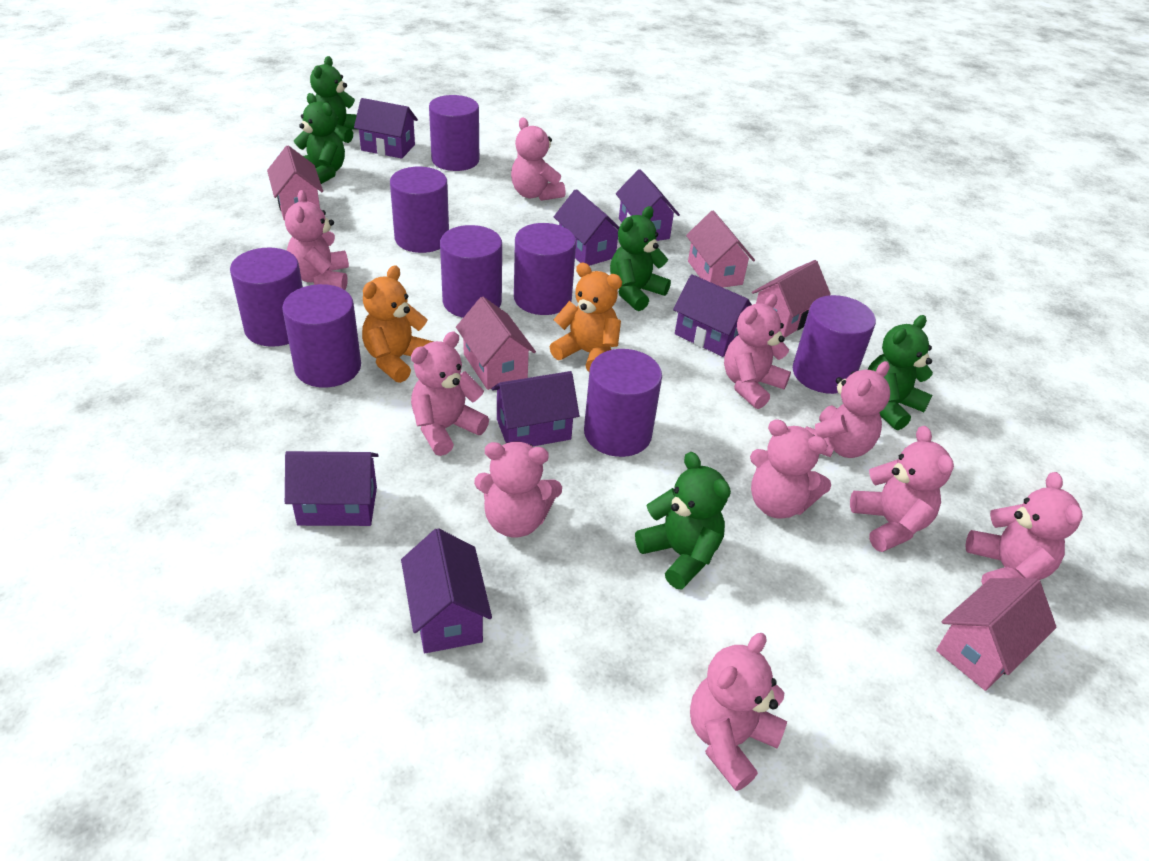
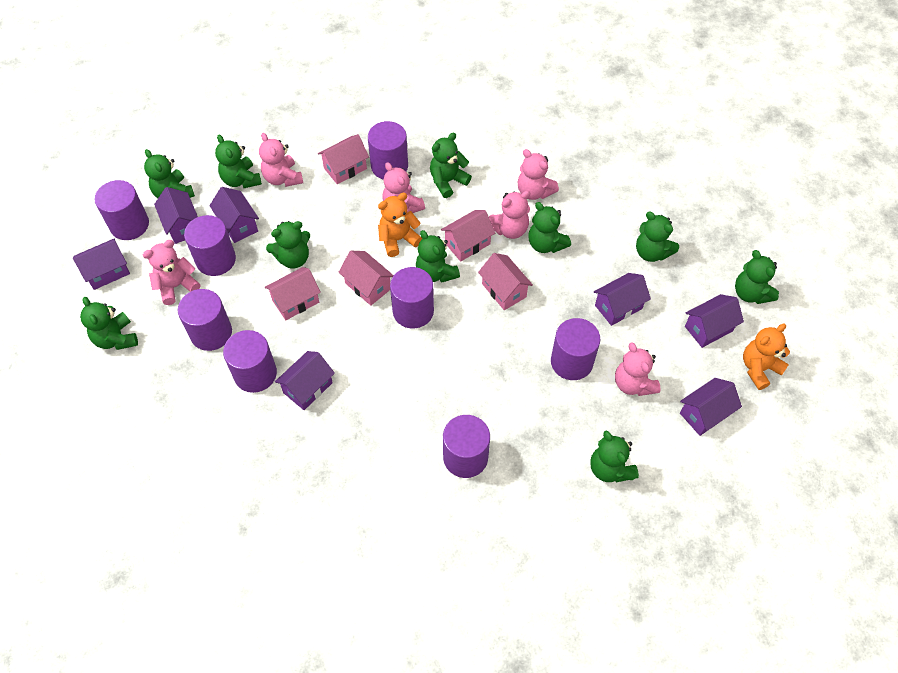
green teddy bear: [294,93,345,184] [310,56,357,143] [610,206,671,311] [635,452,731,590] [867,315,933,430] = 5 -> [80,297,138,350] [144,149,195,198] [215,135,262,188] [266,221,310,268] [416,230,460,283] [430,133,472,198] [528,202,571,253] [590,431,639,483] [636,212,679,262] [735,250,779,304] = 10
pink teddy bear: [285,190,349,290] [411,332,489,456] [474,442,562,538] [511,118,566,201] [690,633,787,791] [724,294,791,409] [750,419,831,519] [805,361,890,458] [850,426,954,552] [965,472,1083,585] = 10 -> [143,240,200,305] [259,133,303,187] [382,162,425,213] [489,191,530,239] [518,149,559,200] [615,342,661,396] = 6

